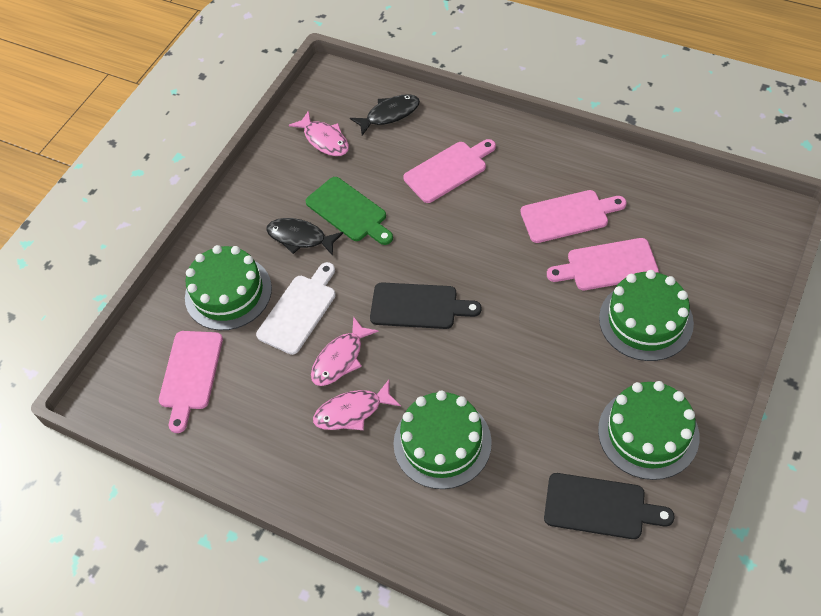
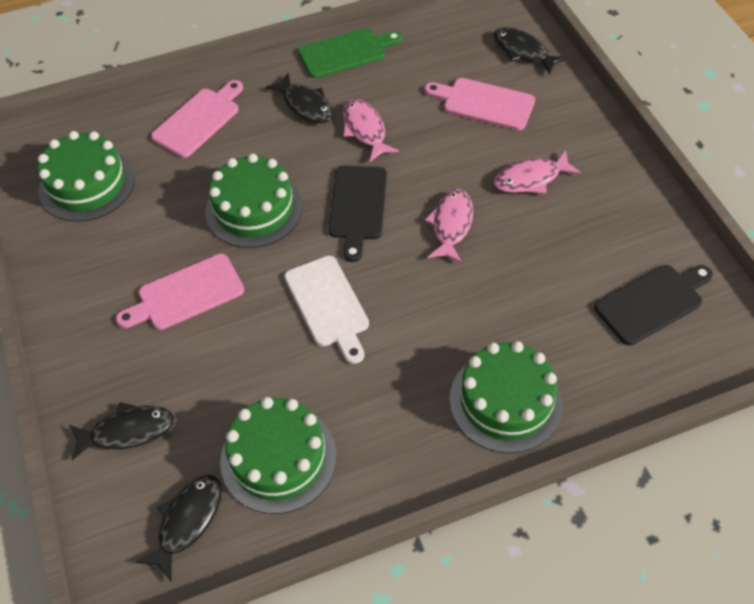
black fish: [266,218,343,256] [350,94,420,136] = 2 -> [69,402,174,460] [136,475,222,581] [265,73,333,123] [494,27,568,75] = 4
pink cutting board: [159,331,223,433] [403,139,496,203] [521,190,627,243] [547,238,659,290] = 4 -> [116,254,244,330] [151,80,243,158] [424,78,535,130] = 3

